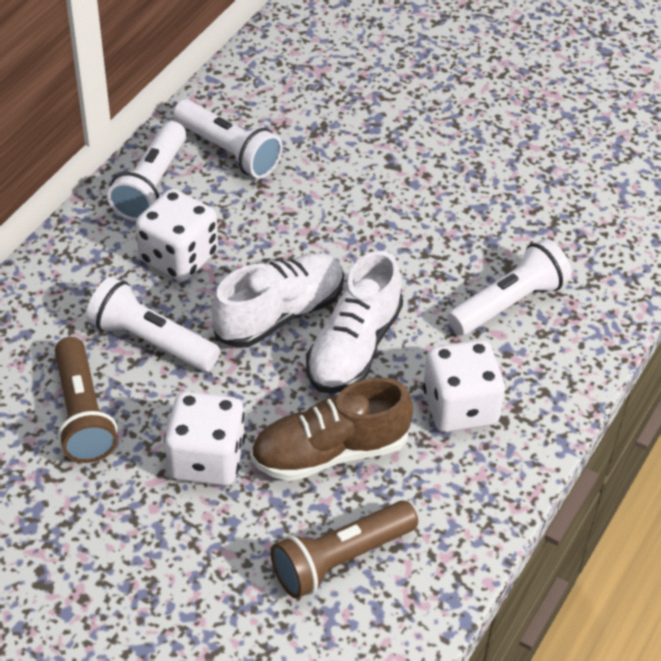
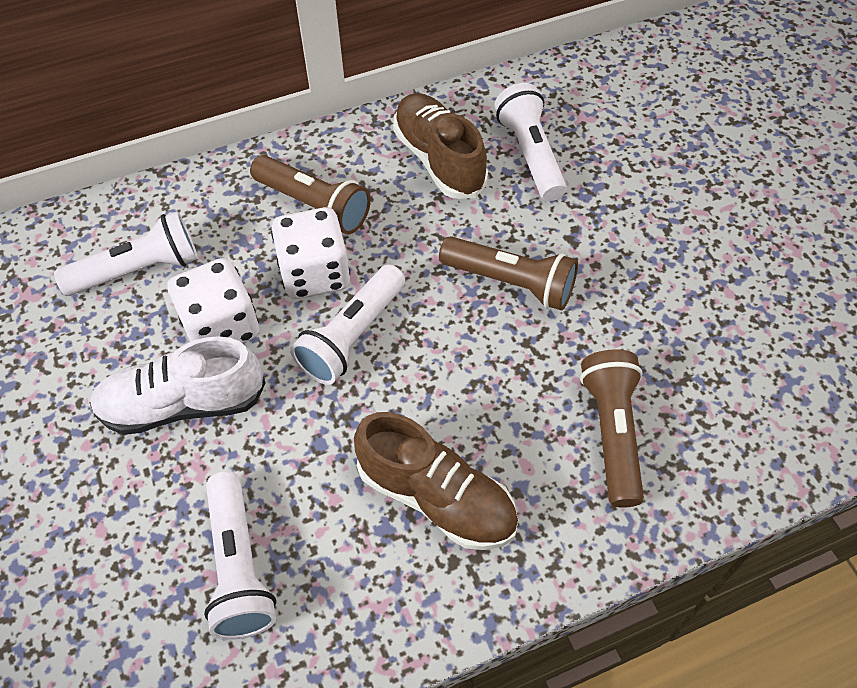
brown flashlight: [55,337,118,463] [270,500,418,599] = 2 -> [250,155,371,234] [439,236,578,310] [580,349,644,508] = 3
brown shoe: [250,378,413,481] = 1 -> [354,412,518,550] [393,93,488,199] = 2
white dice: [136,189,218,281] [164,391,245,486] [423,340,505,432] = 3 -> [167,258,259,343] [271,207,350,299] = 2
white shoe: [212,253,344,348] [306,251,403,393] = 2 -> [90,336,266,435] = 1

